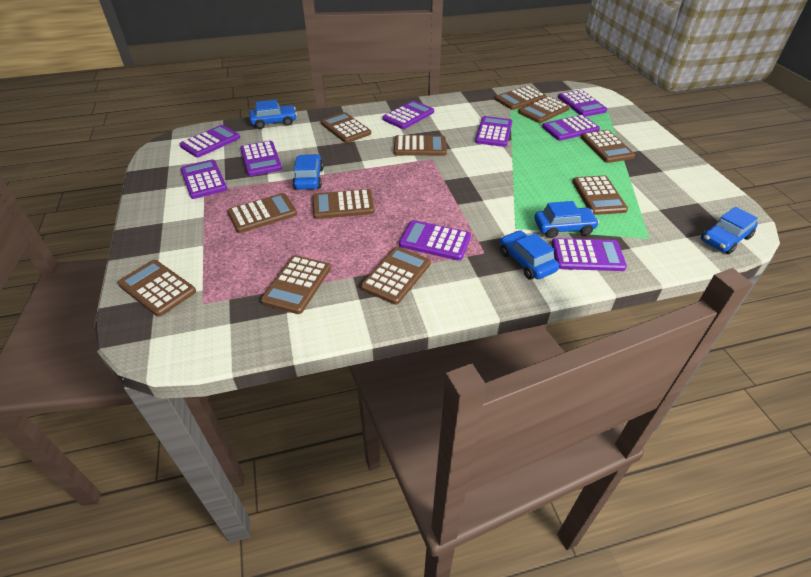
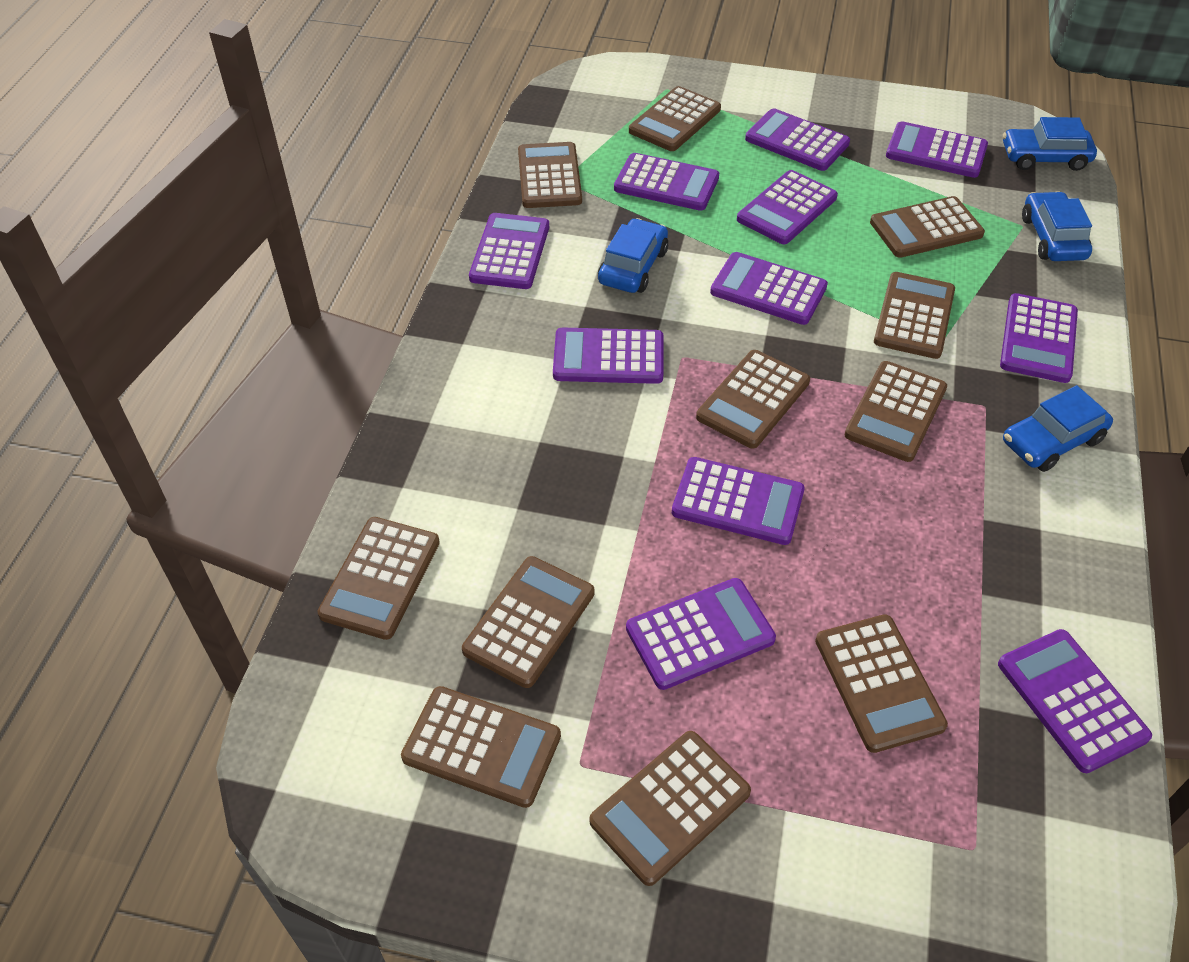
blue car: [249,100,297,129] [292,154,324,190] [500,230,559,280] [534,201,599,238] [701,207,758,254] = 5 -> [598,218,668,293] [1003,117,1097,171] [1003,385,1113,472] [1022,191,1092,261] = 4
purple calculator: [180,125,240,158] [180,159,227,199] [240,141,282,176] [382,100,434,129] [399,220,471,261] [475,116,512,147] [542,115,600,141] [552,238,627,271] [558,90,607,117] = 9 -> [469,213,549,289] [553,327,663,384] [614,153,719,211] [626,578,776,690] [672,457,805,545] [710,252,828,325] [737,170,838,244] [745,108,850,171] [886,121,988,178] [998,629,1152,773] [1000,293,1078,383] = 11

